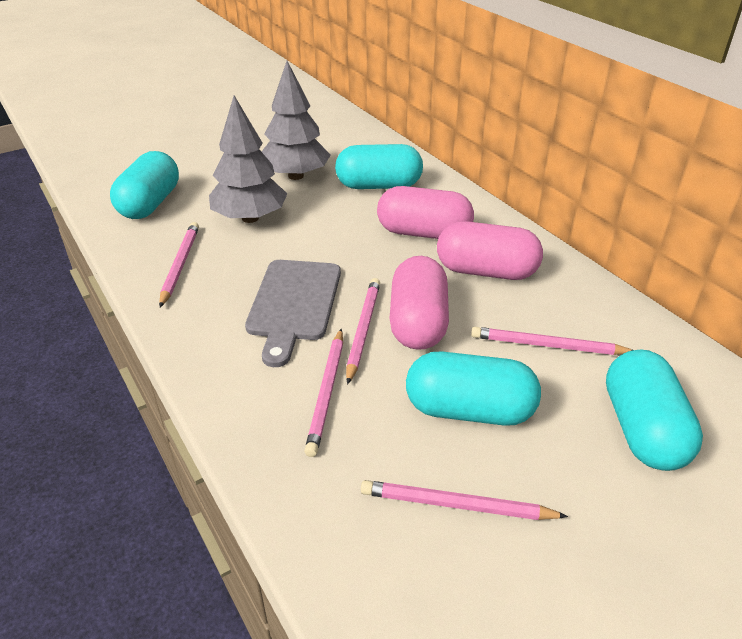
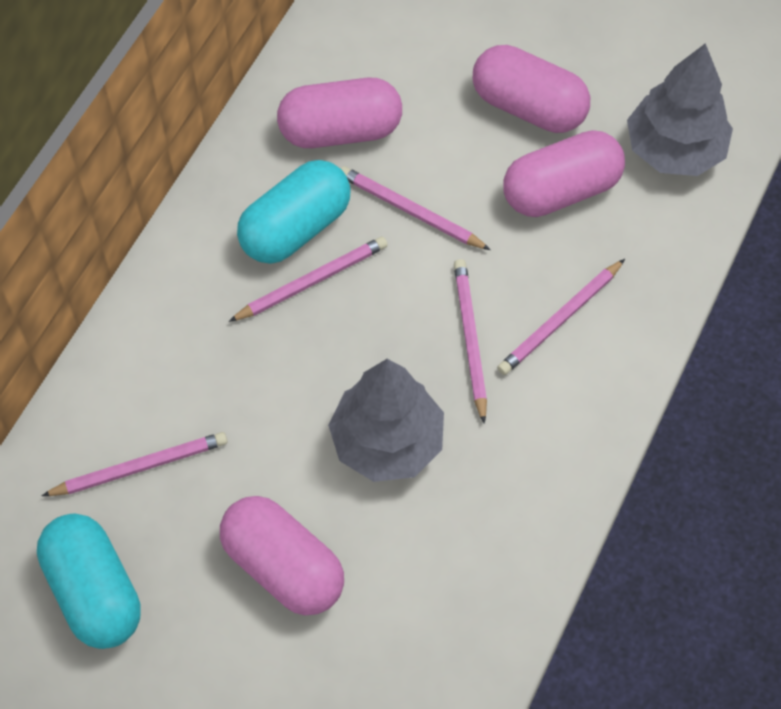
grey cutting board: [245,260,341,367] = 1 -> none = 0
pink capsule: [377,186,474,239] [390,256,449,350] [437,221,543,280] = 3 -> [220,496,344,615] [277,78,402,148] [473,45,590,133] [503,130,625,217] = 4
turquoise capsule: [110,151,179,219] [335,144,423,189] [406,352,541,426] [606,350,703,471] = 4 -> [37,513,141,649] [237,160,351,264] = 2

